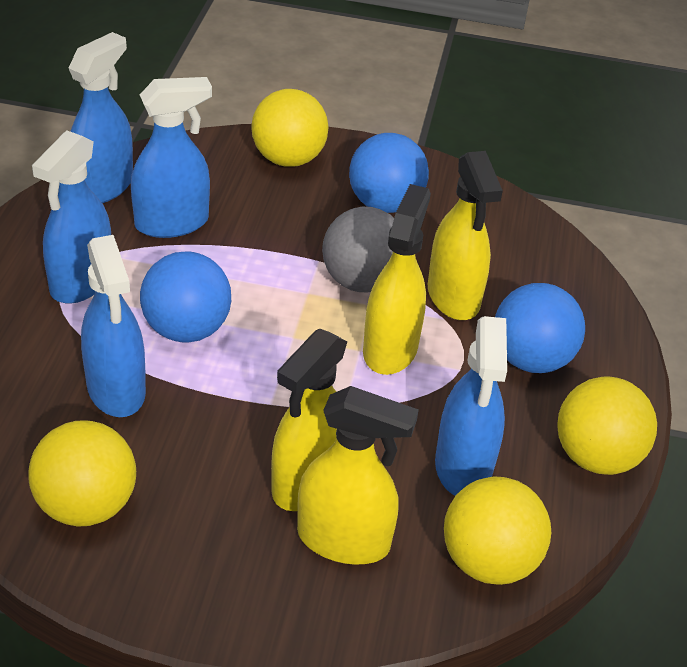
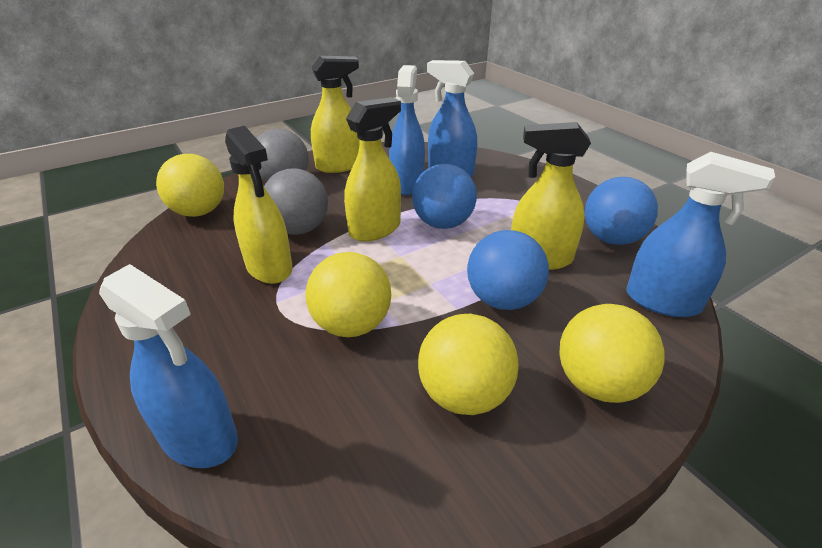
blue spray bottle: [32,131,111,304] [69,32,133,203] [81,235,146,417] [131,77,212,238] [435,316,507,496] = 5 -> [99,264,238,468] [389,65,425,195] [427,60,477,177] [626,152,775,317] = 4
grey ball: [322,207,394,292] = 1 -> [257,129,308,182] [264,168,328,235] = 2

